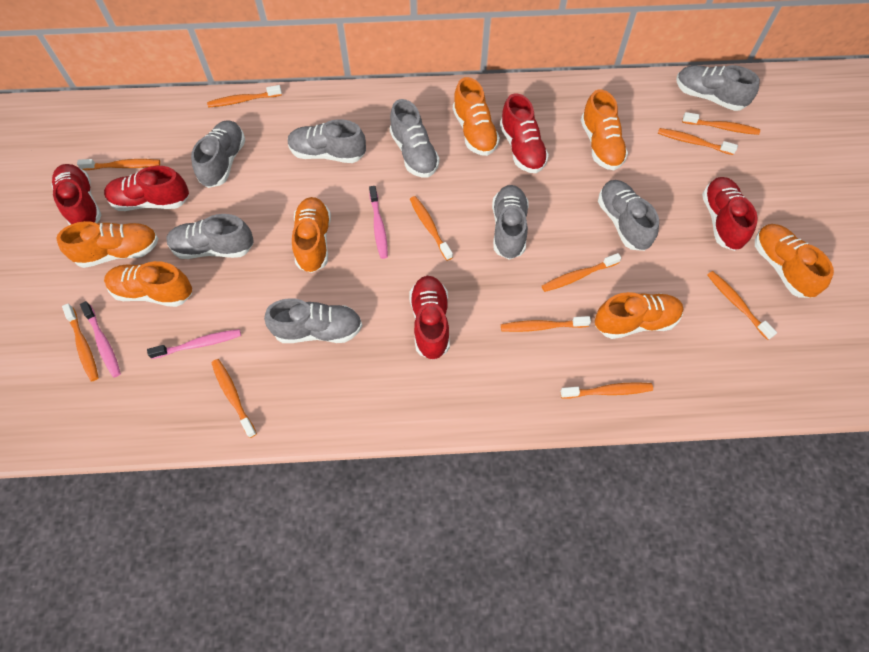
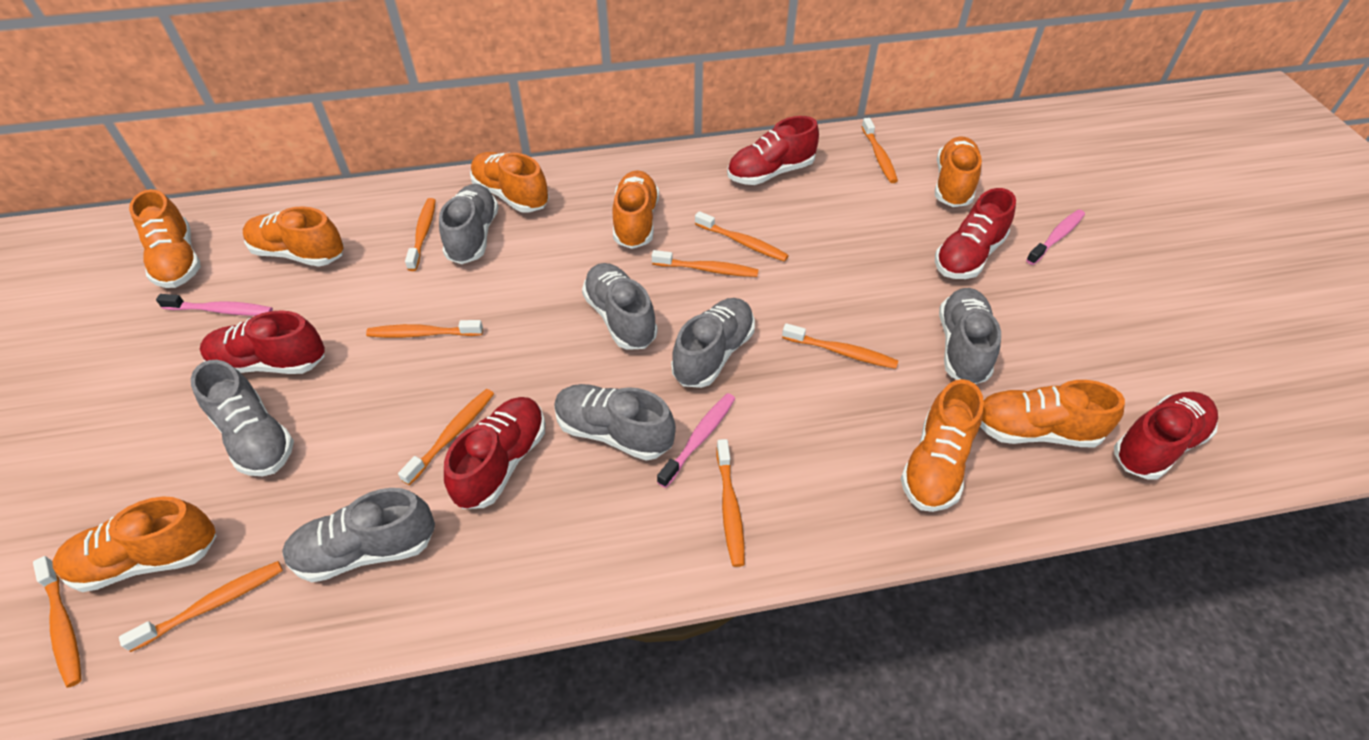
grey shoe: [166,214,254,259] [191,120,245,188] [264,298,362,343] [288,119,366,163] [390,99,440,178] [492,185,529,260] [598,180,659,251] [676,65,760,111] = 8 -> [191,360,294,476] [282,488,435,582] [439,184,499,264] [554,384,676,461] [582,263,658,350] [671,298,755,388] [939,288,1001,384] = 7
orange shoe: [56,221,159,268] [104,261,192,307] [292,197,331,273] [453,77,500,156] [581,89,628,170] [595,292,683,339] [755,224,834,298] = 7 -> [52,497,216,592] [129,189,201,288] [243,207,344,267] [470,152,549,213] [612,170,659,249] [901,379,984,512] [935,137,982,207] [980,380,1125,448] = 8
orange toothbrush: [62,304,99,381] [77,159,160,170] [207,85,282,108] [211,359,257,438] [410,196,453,261] [501,316,591,332] [542,253,621,292] [560,382,653,398] [658,128,738,155] [682,112,760,135] [707,271,777,340] = 11 -> [33,556,81,688] [119,561,283,652] [366,320,483,338] [398,389,494,485] [405,198,436,271] [652,250,759,277] [695,211,789,262] [716,439,745,567] [782,323,898,369] [861,118,898,183] = 10

